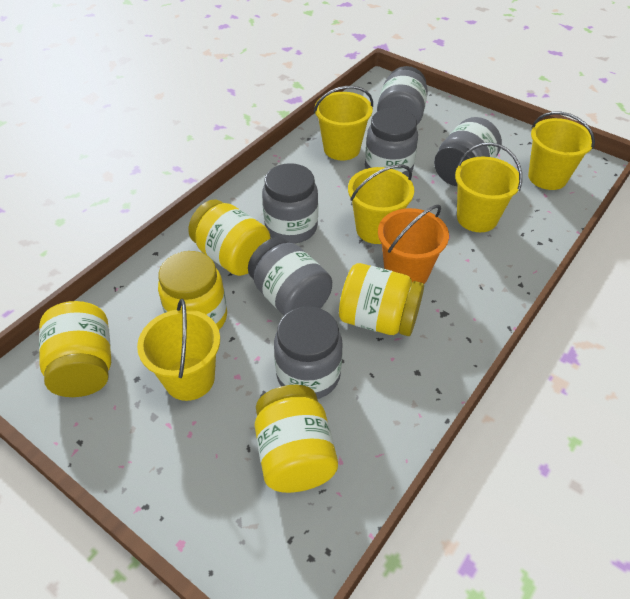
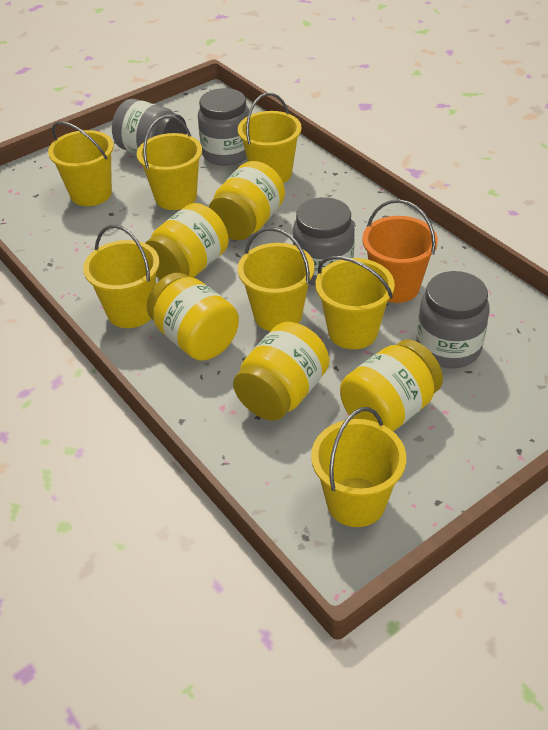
grey jar: [248,237,332,316] [262,163,318,244] [274,306,343,399] [365,108,418,177] [377,66,428,125] [434,117,502,186] = 6 -> [112,99,187,154] [198,88,249,166] [293,197,355,286] [416,271,489,368] = 4
yellow bucket: [137,299,220,401] [314,86,373,160] [348,165,414,244] [455,142,522,232] [528,112,595,190] = 5 -> [48,121,114,206] [83,225,160,328] [137,115,202,210] [238,93,301,183] [238,227,315,331] [311,407,406,527] [316,256,395,349] = 7

